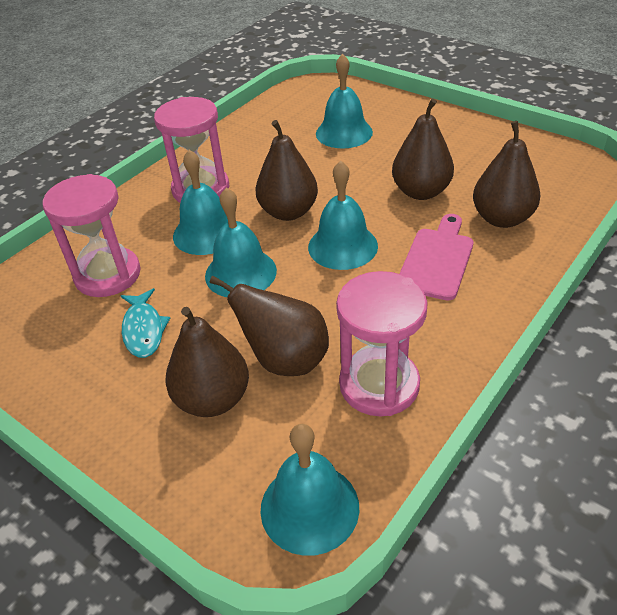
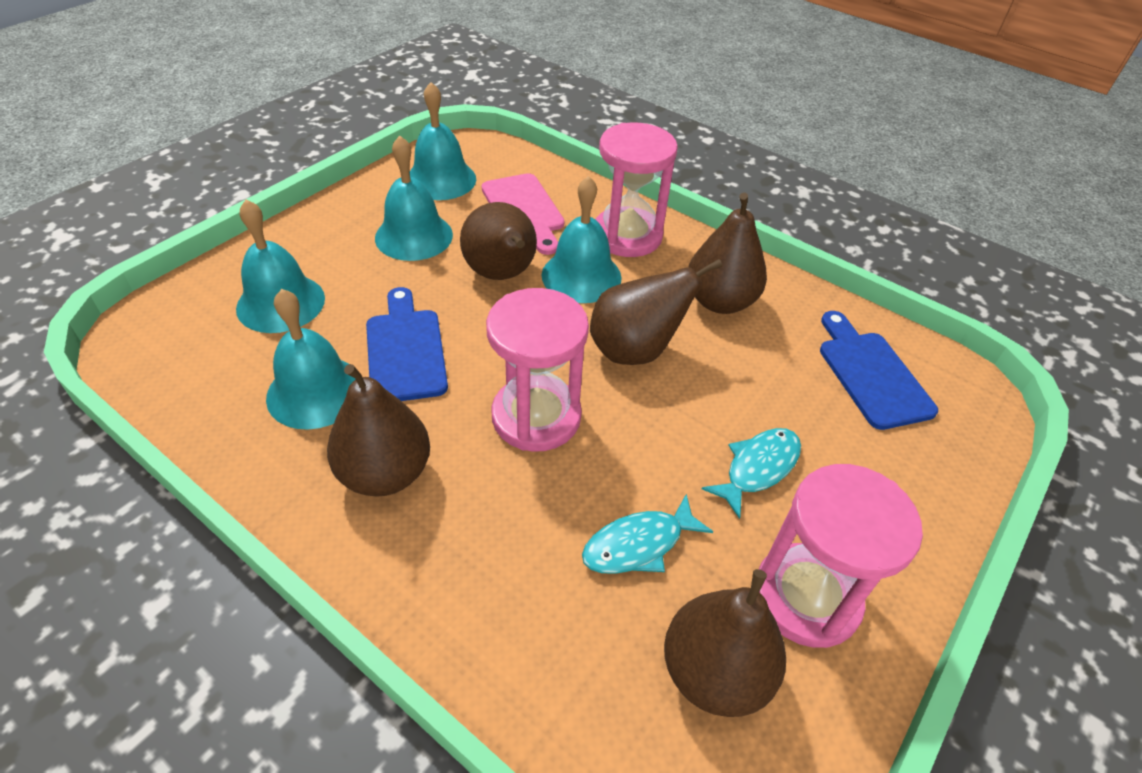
blue cutting board: none = 0 -> [366,287,448,401] [820,311,938,430] = 2
turquoise fish: [121,288,170,358] = 1 -> [582,494,713,574] [702,428,801,519] = 2

